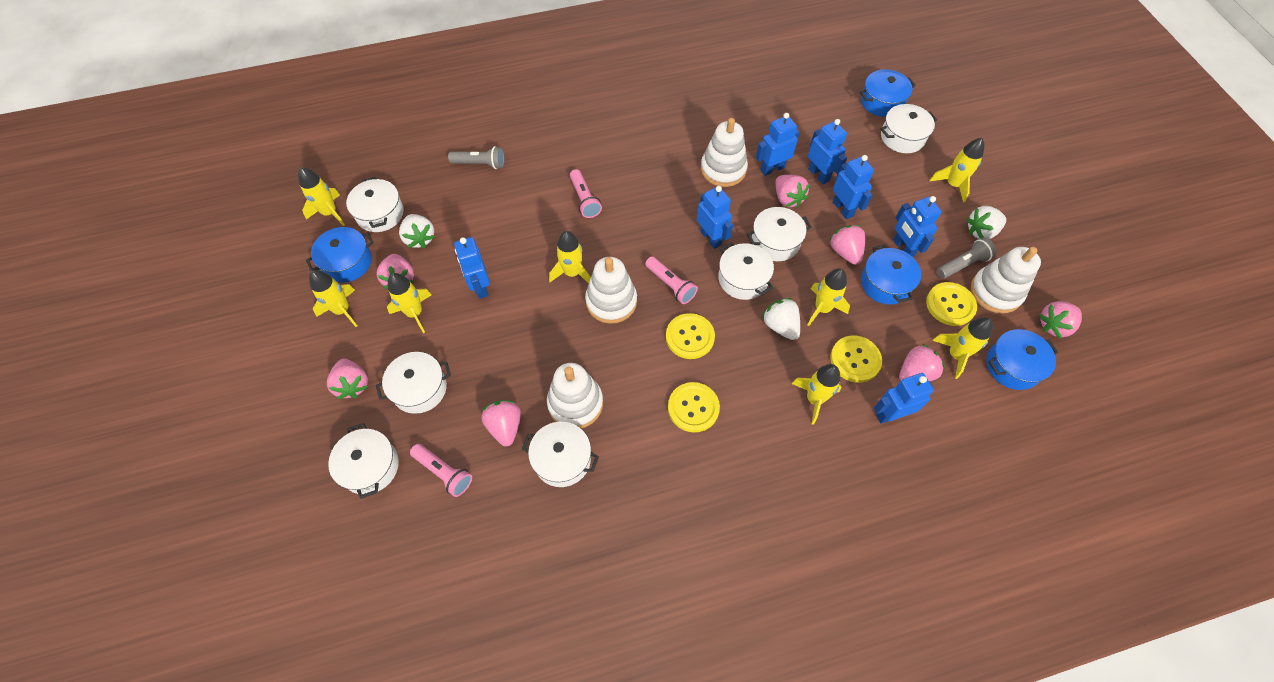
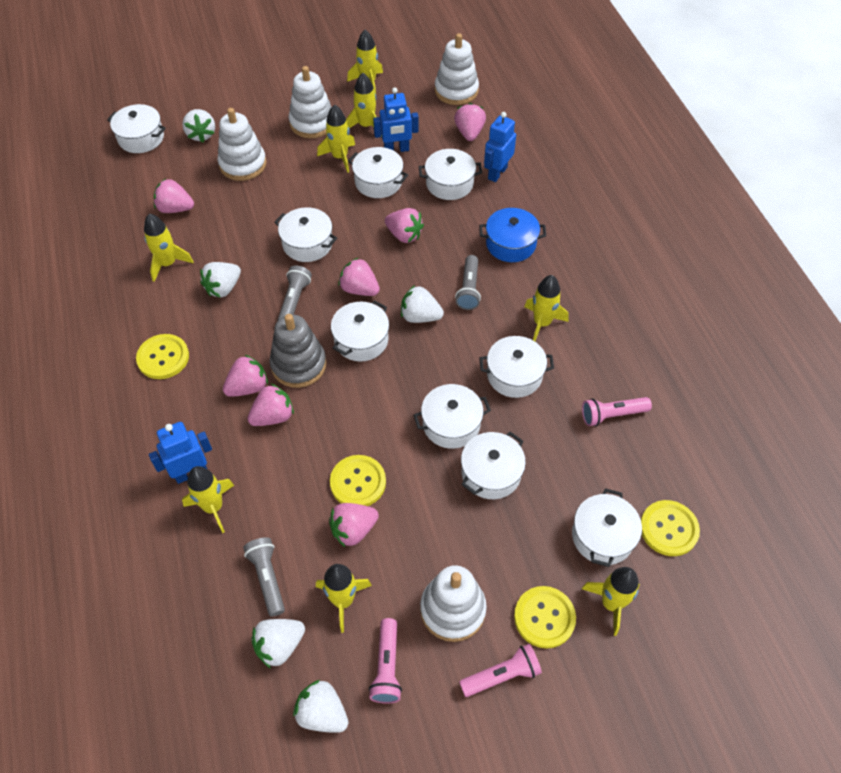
blue pot: [306,227,374,283] [860,69,916,117] [861,245,921,305] [986,329,1058,390] = 4 -> [479,208,546,262] = 1
blue robot: [454,237,490,299] [697,186,733,249] [756,113,800,176] [808,119,847,184] [833,155,874,219] [874,373,934,424] [893,196,942,257] = 7 -> [149,422,212,484] [373,87,419,152] [484,112,516,182] = 3
grey flashlight: [448,146,504,169] [937,238,996,279] = 2 -> [243,537,285,617] [278,265,312,320] [455,255,481,310] = 3
grey stacking toy: none = 0 -> [269,314,327,388] = 1
white pot: [328,423,399,499] [346,177,404,232] [376,352,451,414] [522,422,599,487] [718,243,774,300] [747,207,811,261] [880,104,937,153] = 7 -> [107,104,166,153] [274,207,337,262] [331,300,389,362] [348,147,408,198] [413,384,491,449] [419,149,482,200] [461,432,526,499] [479,336,554,398] [572,488,642,567] = 9
white strawberry: [399,214,435,248] [762,298,800,340] [967,206,1006,239] = 3 -> [182,109,215,142] [200,262,241,298] [251,619,305,668] [293,680,348,733] [401,285,444,323] = 5

